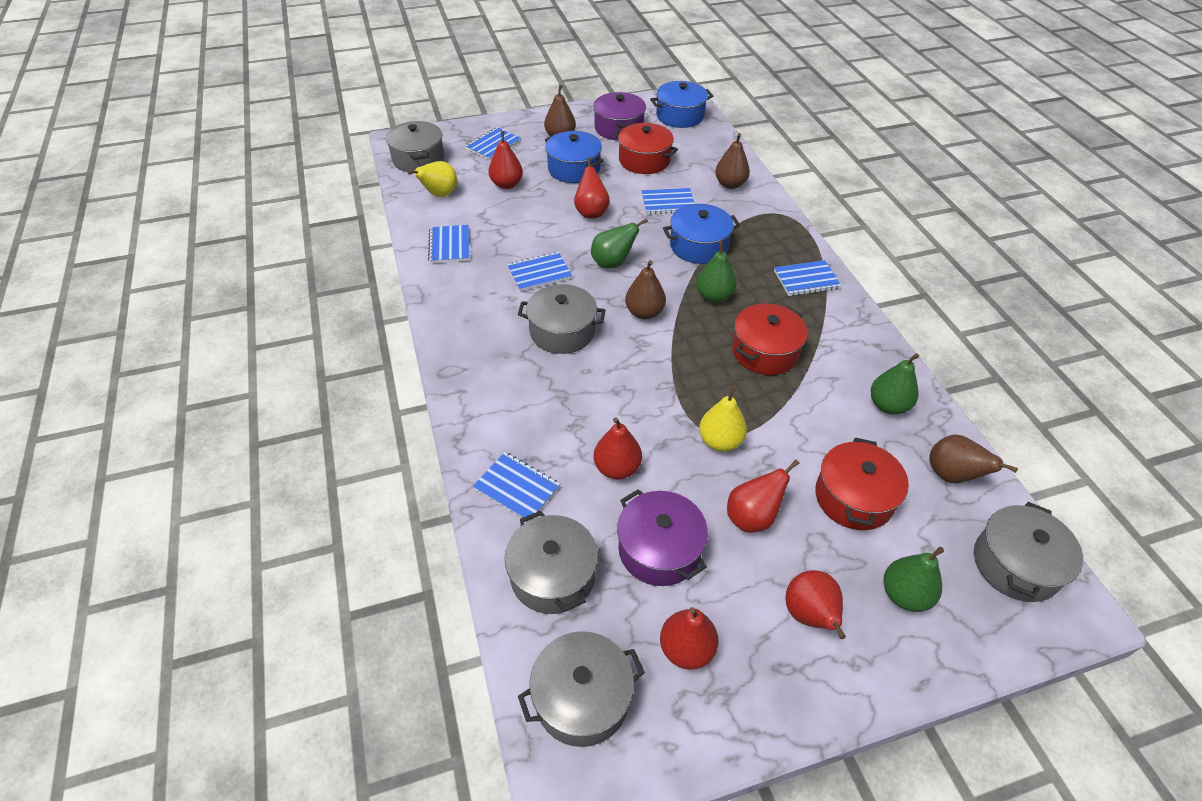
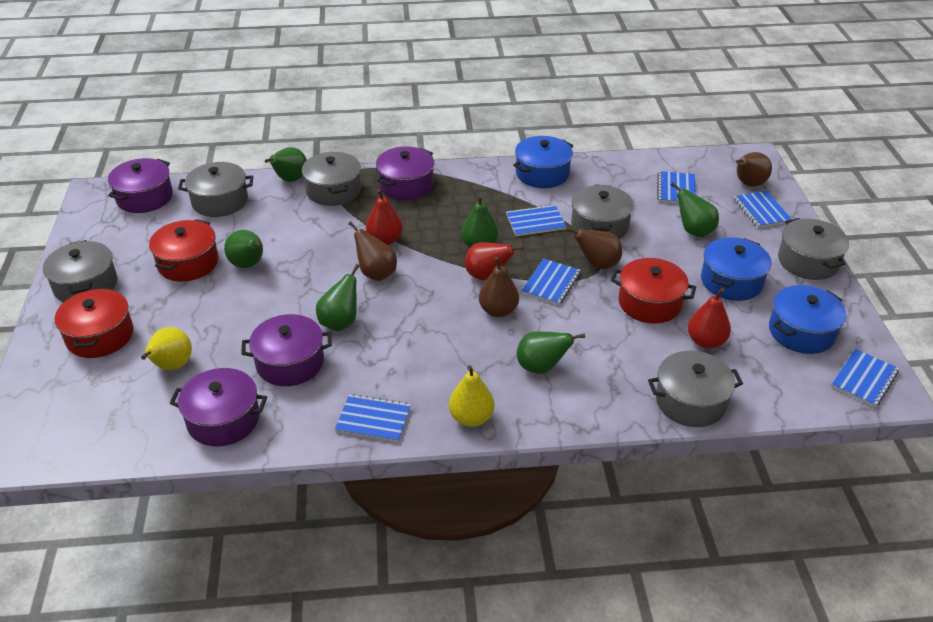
green pear: [591,218,648,268] [696,241,736,303] [871,353,919,414] [884,547,944,612] = 4 -> [224,230,263,268] [265,147,307,182] [316,264,360,331] [461,195,499,248] [517,331,585,374] [671,182,719,237] = 6
grey pot: [386,121,444,172] [505,511,598,614] [518,284,605,354] [518,631,645,747] [974,502,1083,602] = 5 -> [43,240,117,303] [178,162,253,217] [302,152,361,206] [571,185,634,239] [648,351,743,427] [778,218,849,280] = 6
purple pot: [593,92,646,140] [617,489,708,586] = 2 -> [108,158,173,213] [170,368,267,446] [241,314,332,386] [376,146,434,200] = 4
red pear: [489,131,523,189] [574,157,610,218] [594,417,642,480] [660,607,719,670] [727,459,799,533] [786,570,846,639] = 6 -> [366,189,403,245] [465,242,524,281] [688,288,731,349] = 3

